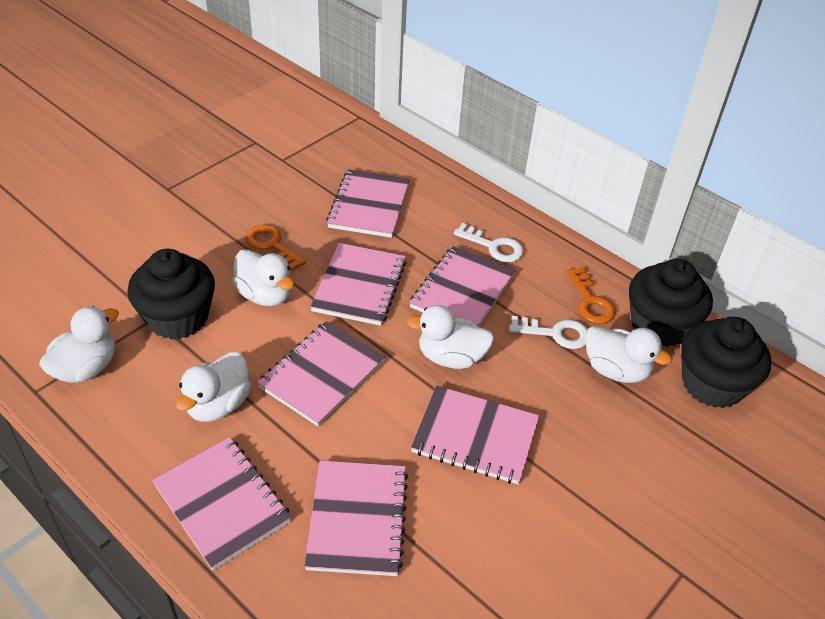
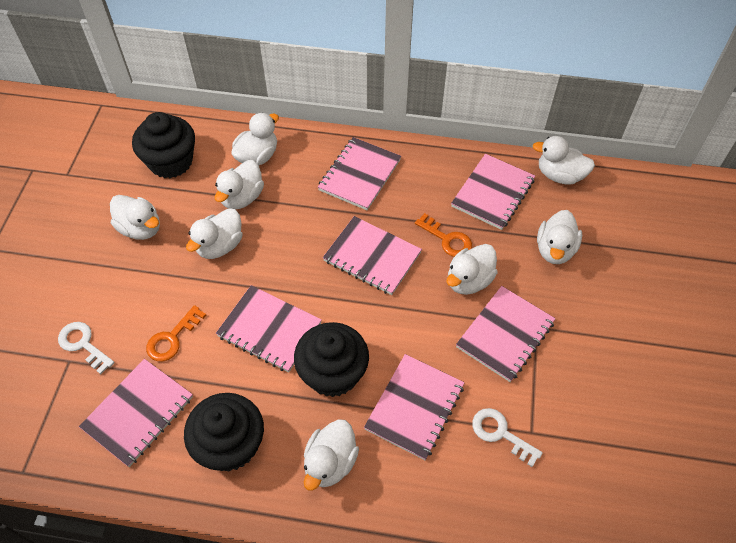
white duck: [39,306,119,383] [176,352,251,422] [232,249,294,306] [407,305,494,369] [585,326,672,383] = 5 -> [110,195,160,240] [186,208,243,259] [215,160,264,209] [231,113,279,165] [304,419,359,491] [447,244,498,295] [533,136,595,185] [537,210,582,264] = 8

